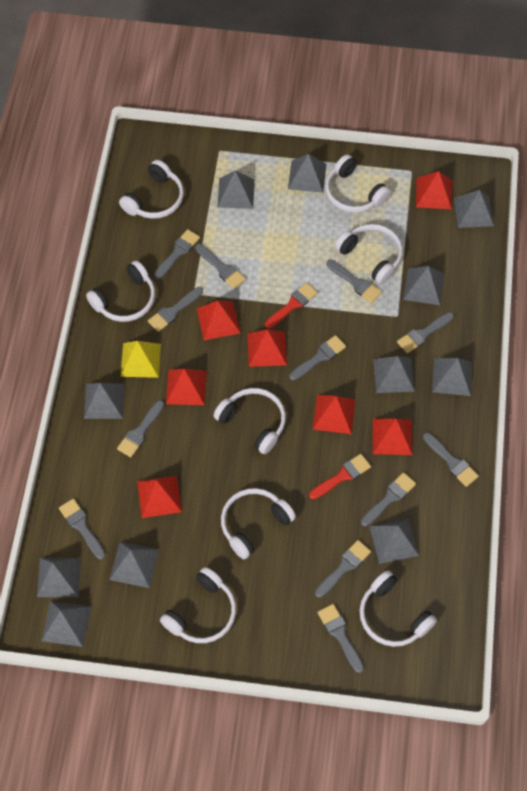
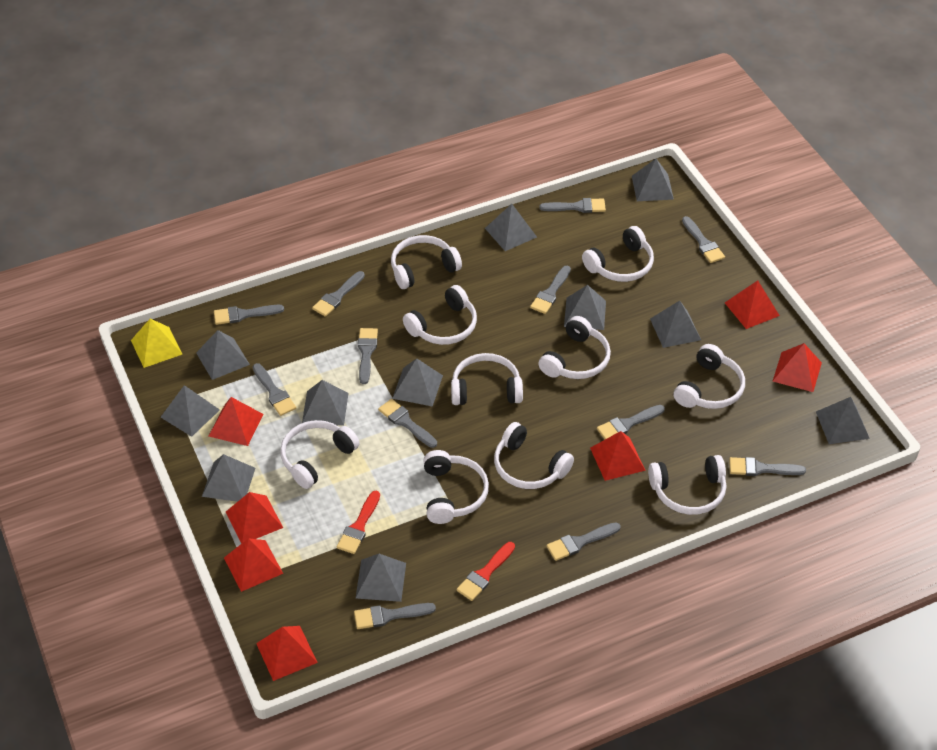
white headphones: [86,260,155,322] [119,160,184,219] [160,567,236,643] [214,388,286,454] [221,488,296,559] [325,154,391,213] [335,224,403,284] [359,570,437,647] = 8 -> [280,420,360,489] [391,235,462,289] [403,285,477,345] [423,450,489,524] [451,353,523,405] [494,422,574,489] [538,316,611,379] [582,226,654,282] [648,455,726,515] [674,344,745,409] = 10

